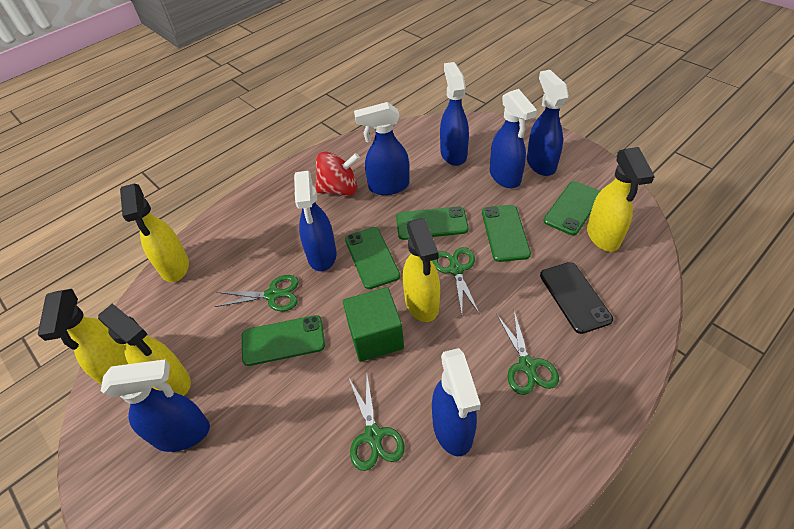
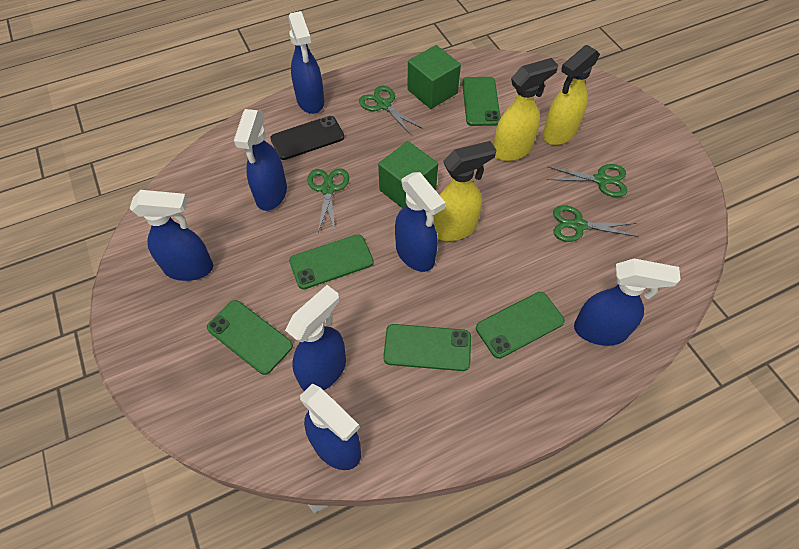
green cube: [343,287,404,362] = 1 -> [378,141,438,209] [407,45,461,109] = 2
red spinning top: [316,152,360,196] = 1 -> none = 0
yellow spray bottle: [38,289,128,385] [98,303,191,396] [120,184,189,282] [403,218,440,322] [587,147,655,252] = 5 -> [433,141,496,241] [494,58,558,161] [543,45,600,145] = 3

